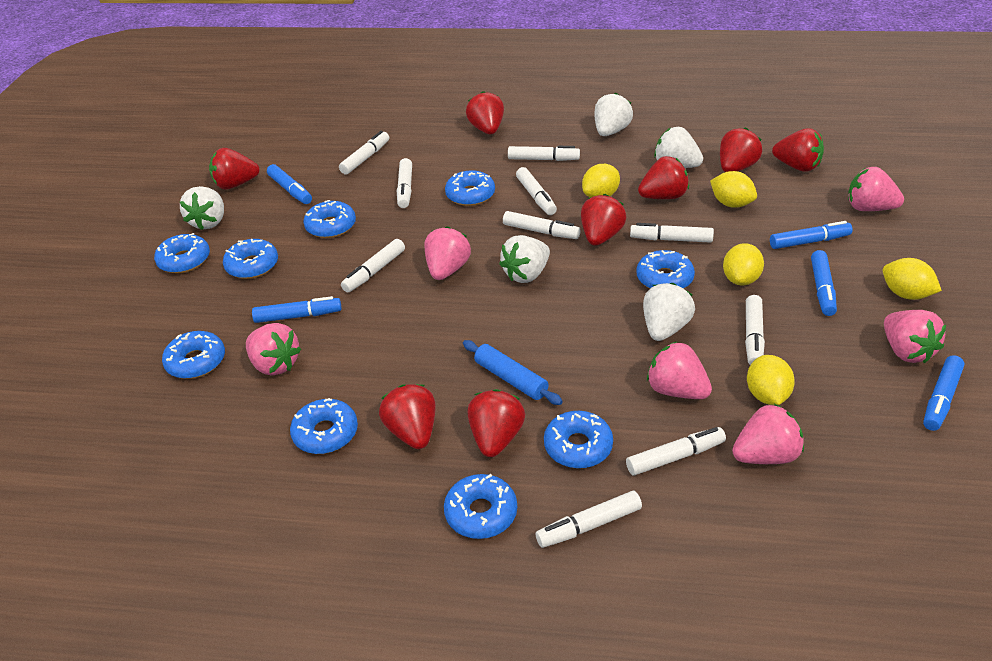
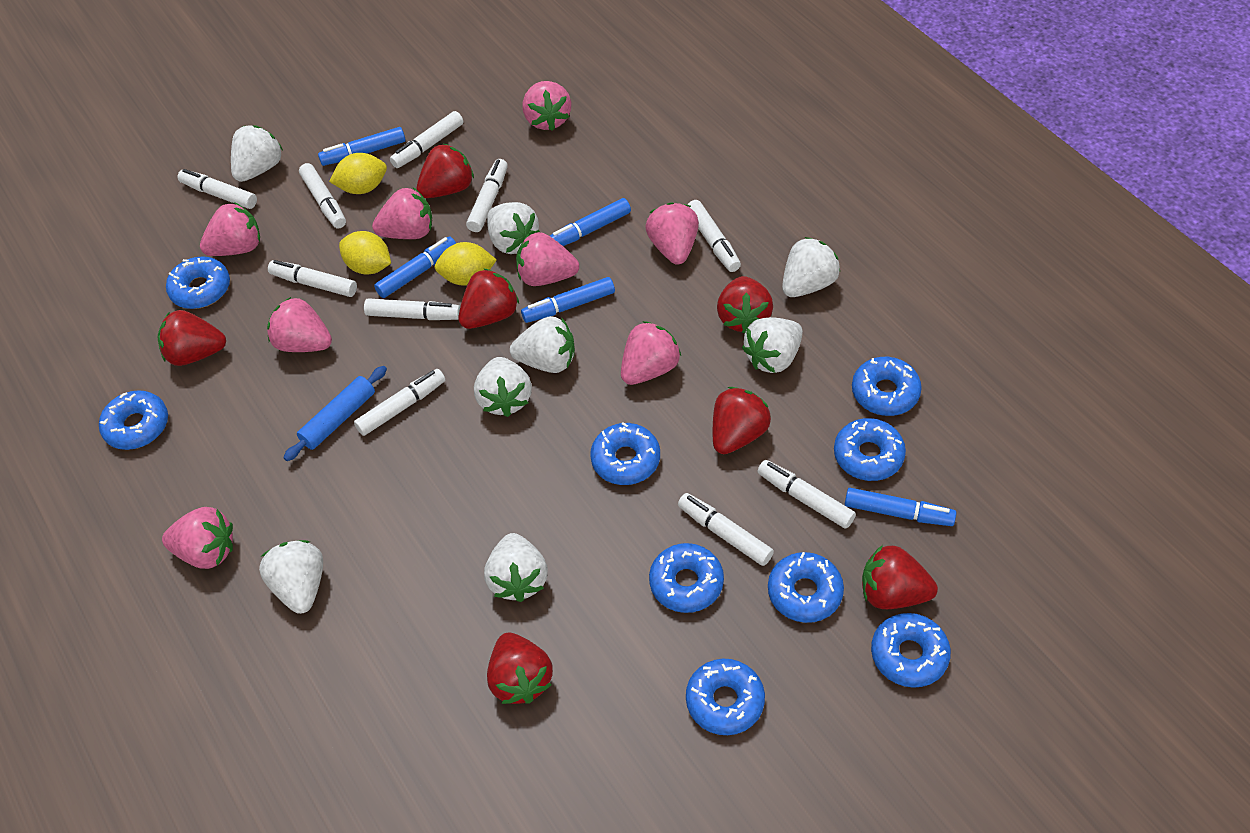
pink strawberry: [246,323,301,376] [424,226,471,280] [647,342,712,399] [732,404,804,464] [848,167,904,211] [884,310,946,363] = 6 -> [162,507,233,569] [200,202,260,256] [267,297,332,352] [372,188,432,239] [516,232,579,286] [523,81,571,131] [621,321,681,385] [645,202,699,265] = 8
red strawberry: [209,148,260,189] [379,384,436,449] [466,91,504,134] [468,389,525,457] [581,194,626,246] [638,156,689,199] [720,127,762,172] [772,128,824,172] = 8 -> [157,310,226,366] [417,143,474,198] [458,268,519,329] [487,633,553,704] [713,387,771,454] [717,276,773,334] [862,545,938,609] = 7
white strawberry: [180,186,224,230] [499,235,550,283] [595,93,633,136] [643,283,695,341] [654,127,703,168] = 5 -> [231,125,283,182] [259,540,323,614] [474,357,532,417] [484,533,548,602] [487,202,540,254] [510,316,575,373] [742,317,803,373] [782,237,840,297] = 8
yellow lemon: [582,164,620,198] [710,171,757,208] [723,243,764,286] [747,355,795,405] [883,258,942,300] = 5 -> [329,153,387,194] [339,231,391,274] [434,242,496,286] = 3

